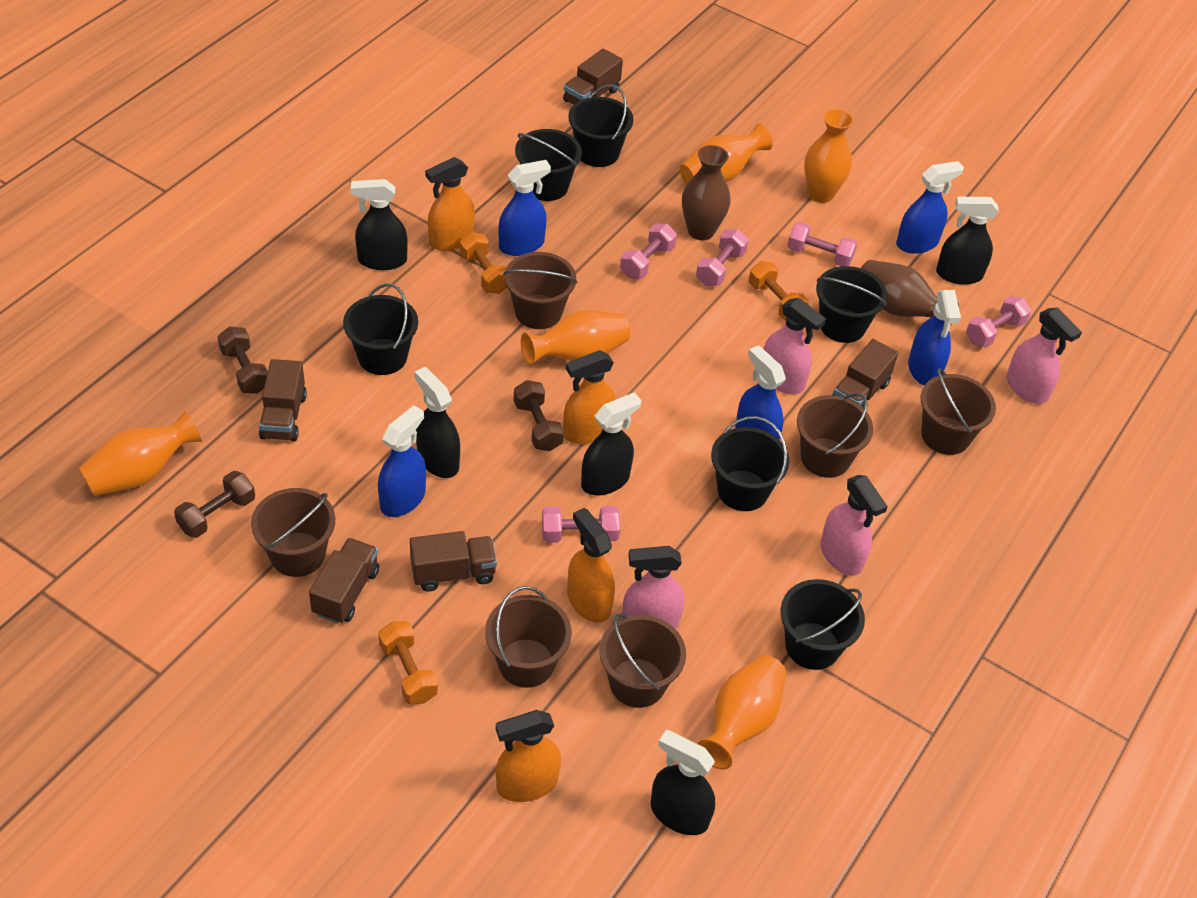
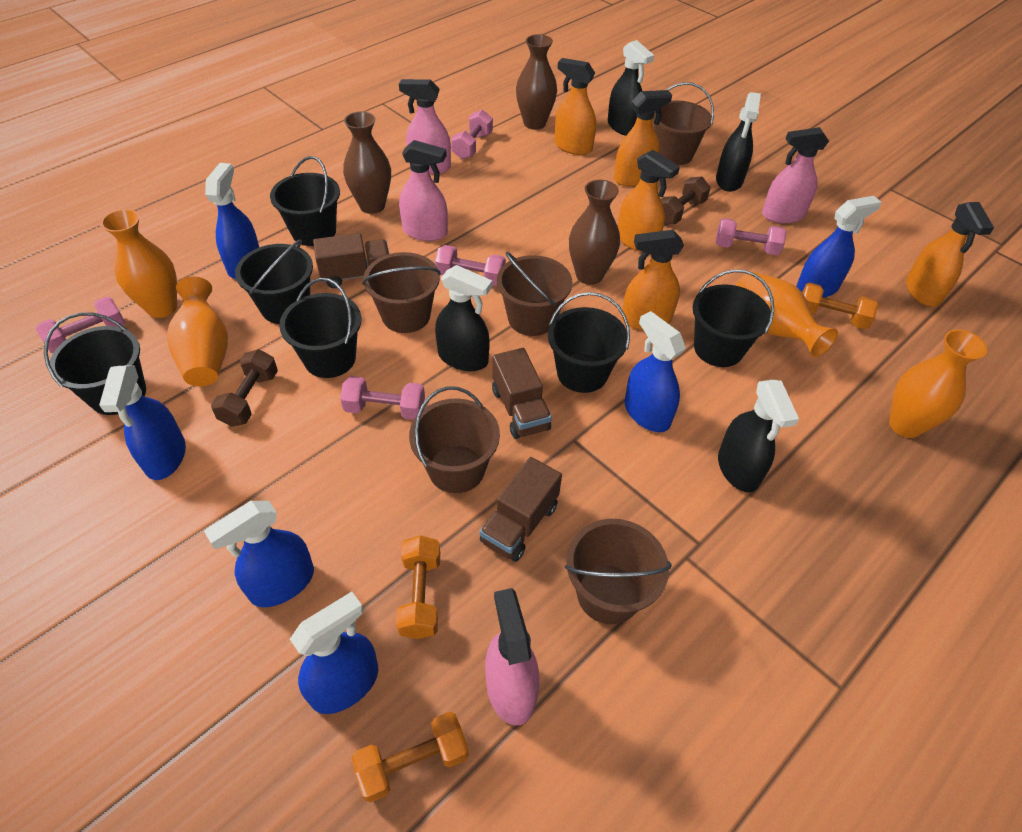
black spray bottle: [351,179,408,270] [414,367,460,478] [581,392,641,495] [651,730,715,835] [936,197,999,285] = 5 -> [435,265,492,371] [608,40,654,136] [716,92,761,192] [718,380,799,492] = 4
blue spray bottle: [378,405,426,517] [498,160,551,256] [735,345,786,439] [896,161,964,254] [908,290,961,385] = 5 -> [99,365,186,480] [204,501,314,607] [205,163,259,279] [290,592,378,714] [624,311,686,432] [796,196,882,298] = 6
brown bucket: [251,488,335,577] [485,586,572,688] [503,252,578,329] [599,614,686,708] [797,393,873,478] [921,368,996,455] = 6 -> [362,252,441,333] [409,386,500,493] [497,252,573,336] [565,519,672,624] [653,82,714,165] = 5
brown dumbbell: [174,471,255,538] [218,326,268,394] [514,380,564,451] = 3 -> [211,349,278,427] [661,177,711,224] = 2
brown truck: [259,359,307,441] [309,538,379,624] [410,531,497,592] [563,48,623,105] [832,339,898,408] = 5 -> [313,233,389,288] [480,457,562,562] [492,348,552,439] = 3
brown vase: [682,145,731,240] [861,260,959,325] = 2 -> [343,111,391,214] [516,34,557,130] [569,180,620,285] = 3
orange spray bottle: [425,157,475,251] [496,710,561,802] [563,350,616,444] [567,508,615,623] = 4 -> [555,58,596,155] [614,90,672,187] [618,150,680,252] [622,230,684,330] [906,202,994,307] = 5
orange vase: [78,411,202,496] [521,310,630,365] [680,123,773,185] [697,655,786,770] [804,109,854,203] = 5 -> [101,209,177,318] [167,277,228,386] [736,272,838,357] [889,329,987,438] = 4

